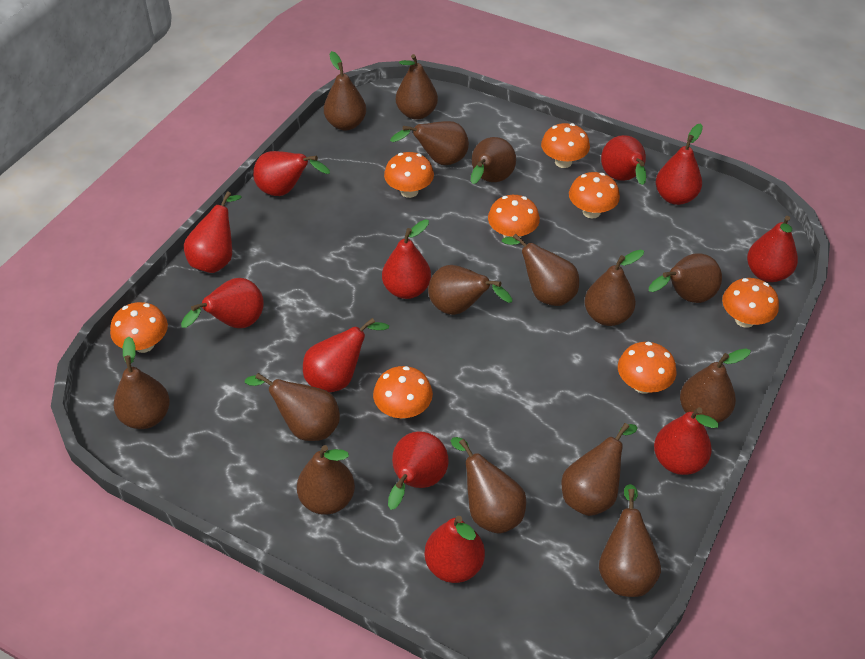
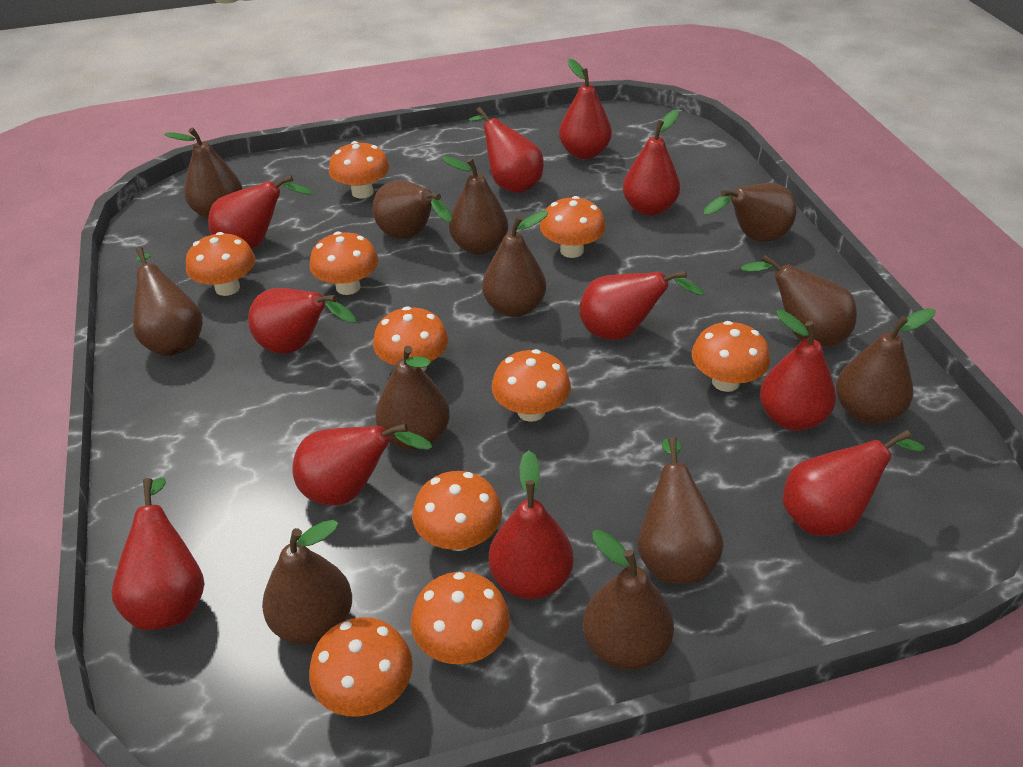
brown pear: [114,336,170,429] [245,373,340,441] [297,445,355,514] [324,51,366,130] [390,121,469,165] [396,54,438,120] [428,265,512,315] [451,437,526,534] [471,137,516,184] [502,234,579,306] [562,423,638,516] [584,250,644,326] [599,484,661,597] [649,253,722,303] [680,348,751,423] = 15 -> [133,247,203,356] [164,127,243,219] [262,520,352,645] [372,180,452,239] [375,346,450,450] [442,156,508,255] [482,211,548,317] [583,530,674,670] [638,437,724,584] [704,183,796,242] [741,255,857,347] [836,308,935,425] = 12
orange mushroom: [110,302,168,353] [373,366,433,419] [384,152,434,198] [488,195,540,238] [541,123,590,168] [569,172,620,219] [618,342,677,394] [722,278,779,328] = 8 -> [186,232,255,296] [309,231,378,295] [309,617,413,717] [329,141,389,198] [373,306,448,371] [411,572,510,664] [412,471,502,551] [491,349,571,422] [540,196,606,258] [692,321,770,392] = 10

